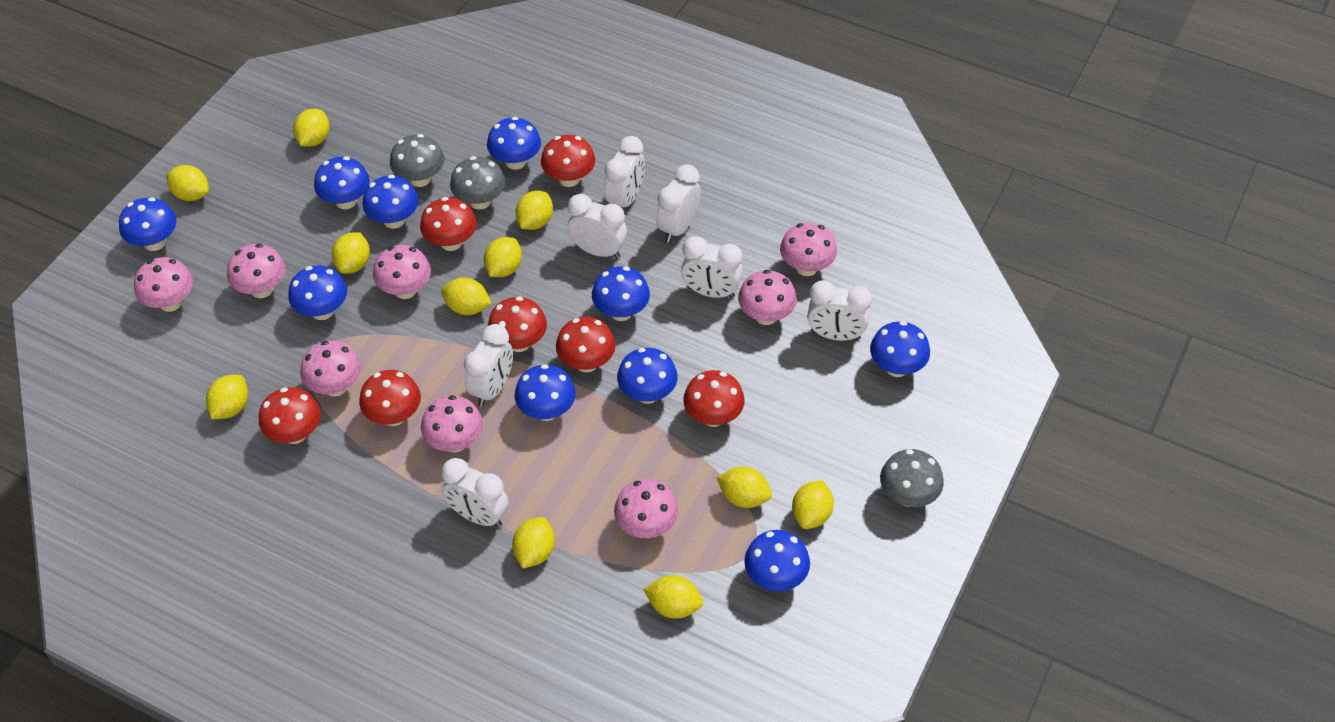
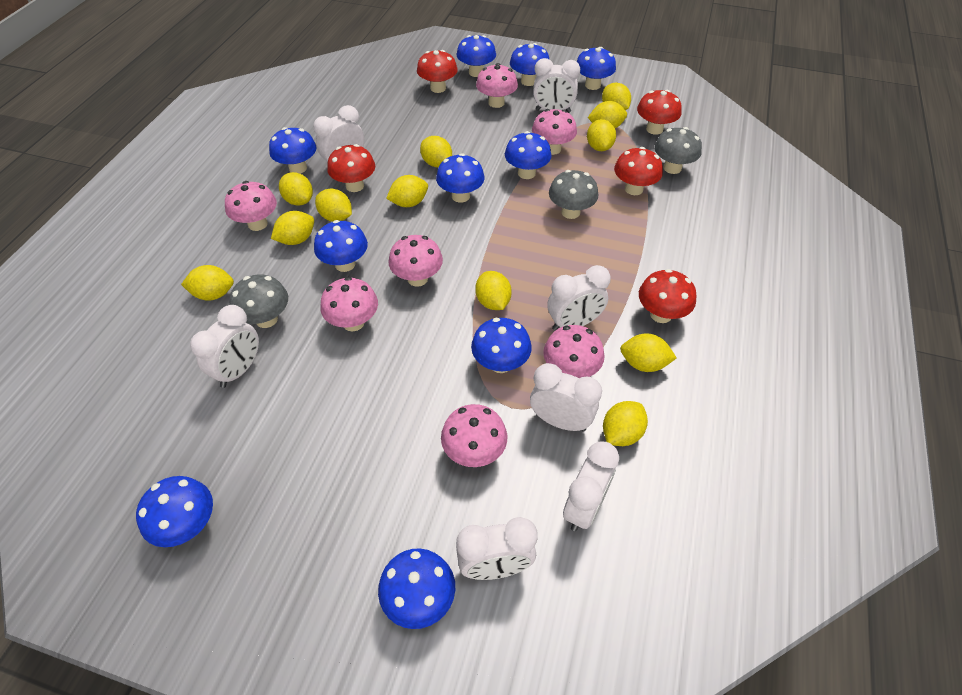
pink mushroom: [134,257,193,312] [227,244,285,298] [300,341,361,397] [373,245,431,299] [421,395,483,453] [614,479,678,538] [738,270,797,325] [780,222,837,276] = 8 -> [225,181,277,231] [320,277,378,332] [388,235,443,287] [441,404,507,467] [476,63,518,108] [532,109,577,155] [543,325,604,378] = 7
red mushroom: [259,387,321,444] [359,370,421,426] [420,197,477,251] [488,297,547,352] [541,135,595,187] [556,317,616,372] [683,370,745,427] = 7 -> [327,144,375,192] [417,50,458,93] [614,147,663,195] [637,90,682,135] [639,269,697,323] = 5
yellow lemon: [166,165,209,201] [206,375,248,419] [293,109,329,147] [332,232,370,274] [441,277,492,315] [484,237,522,277] [512,517,555,568] [515,191,553,230] [643,575,703,619] [716,467,772,508] [792,480,834,529] = 11 -> [181,265,234,301] [271,211,314,245] [279,172,313,206] [315,189,352,222] [386,175,428,207] [420,136,452,167] [475,271,512,310] [587,119,616,151] [588,101,627,128] [602,83,631,110] [603,401,648,446] [620,333,677,372] = 12

